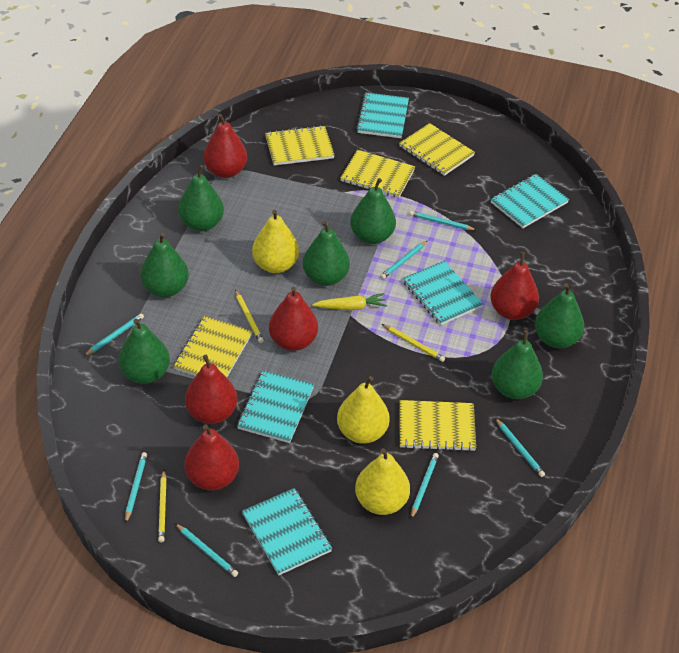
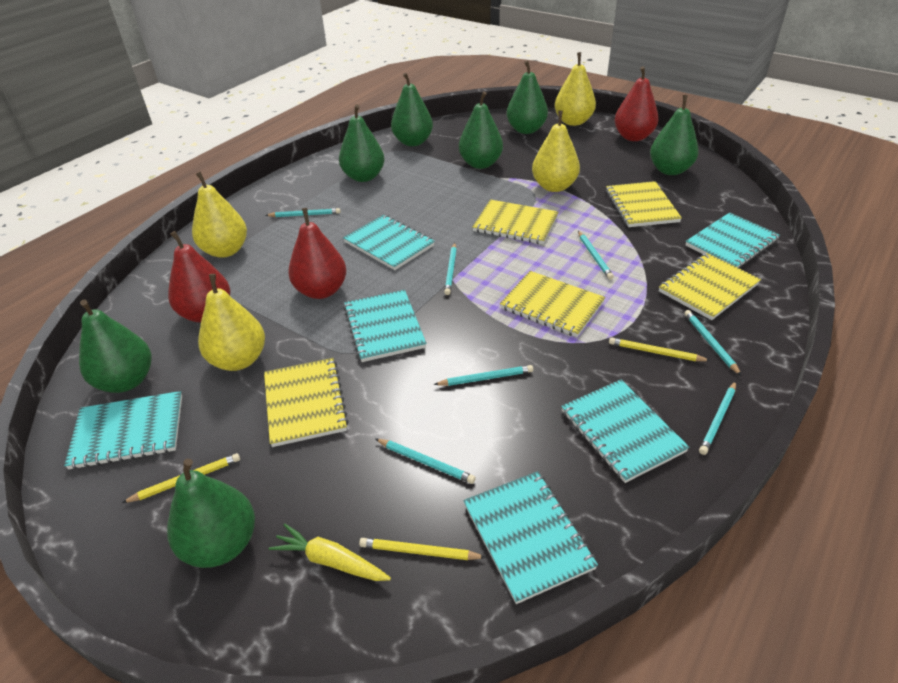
red pear: [185,355,237,424] [185,424,239,491] [204,114,247,178] [269,287,318,351] [490,252,539,320] = 5 -> [168,231,231,322] [288,208,347,299] [614,66,659,141] = 3
turquoise notebook: [237,370,314,443] [242,488,332,576] [356,92,409,138] [403,261,483,325] [491,174,569,228] = 5 -> [64,391,182,470] [343,215,435,270] [343,290,427,362] [463,471,598,604] [561,379,690,483] [686,212,780,268] = 6
yellow pear: [252,210,299,273] [337,376,390,444] [355,448,410,515] = 3 -> [192,172,247,258] [198,274,265,371] [532,111,580,192] [555,52,596,126] = 4

